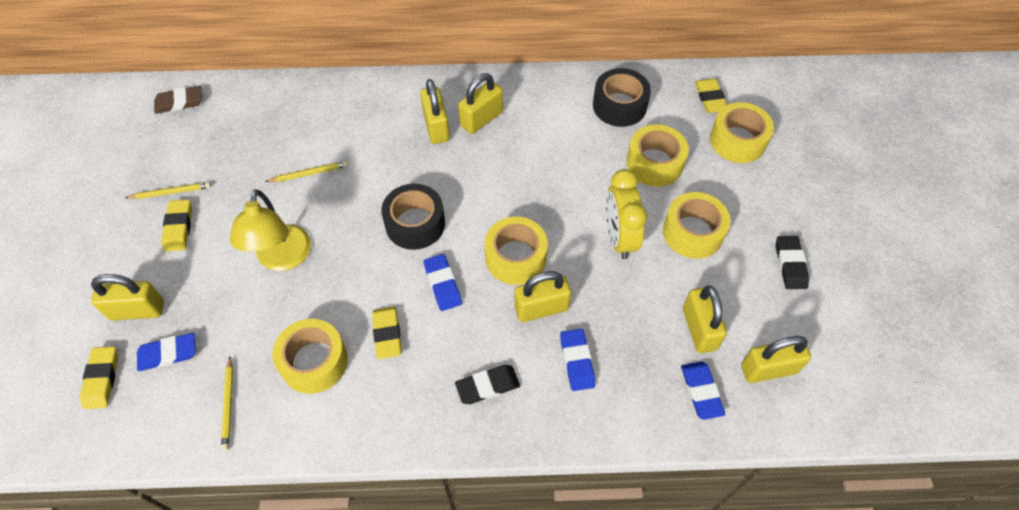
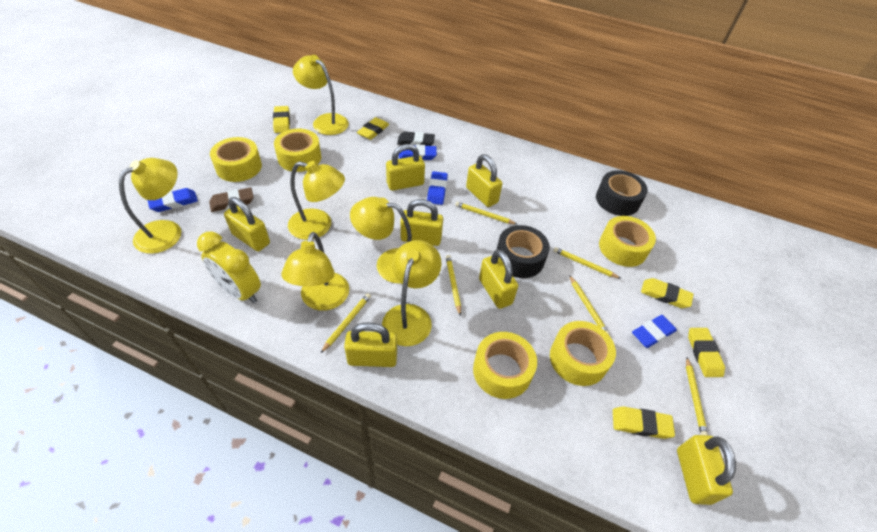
black eraser: [455,365,520,404] [776,236,809,289] = 2 -> [397,131,435,146] = 1
yellow eraser: [80,346,118,409] [161,200,192,251] [372,307,402,359] [695,78,727,113] = 4 -> [273,106,290,133] [357,117,389,140] [613,407,675,439] [641,278,694,308] [688,328,725,377] = 5
yellow lamp: [230,189,311,271] = 1 -> [119,158,181,254] [282,232,349,311] [288,161,345,240] [293,55,349,135] [350,197,412,284] [382,240,441,346] = 6
yellow padlock: [91,274,164,321] [420,79,450,144] [458,73,503,134] [514,271,571,322] [683,285,727,353] [741,336,811,383] = 6 -> [224,197,270,251] [344,322,397,367] [386,144,425,191] [400,199,443,246] [466,154,502,207] [479,249,518,309] [677,435,736,505] = 7
yellow pencil: [125,182,211,199] [221,357,233,451] [265,161,348,182] = 3 -> [321,293,371,353] [446,255,461,316] [455,202,517,224] [553,247,621,279] [569,275,610,335] [686,357,708,435] = 6

